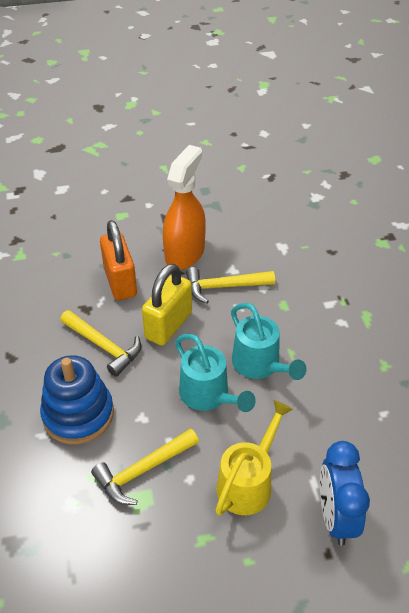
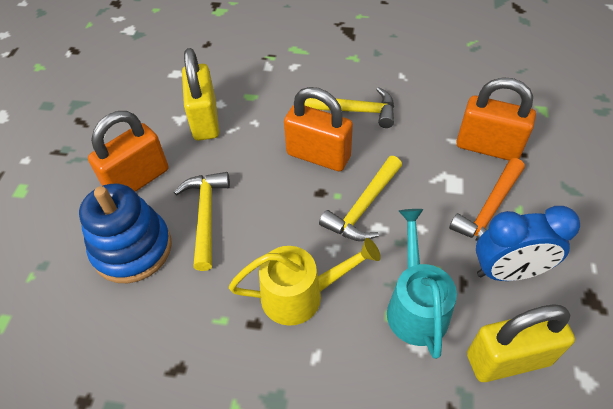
orange hammer: none = 0 -> [449,158,525,241] = 1
orange padlock: [100,220,137,300] = 1 -> [88,111,168,192] [284,87,353,171] [456,77,536,161] = 3
orange spray bottle: [163,145,206,270] = 1 -> none = 0
turquoise watering can: [175,334,256,412] [231,303,306,380] = 2 -> [387,209,457,359] = 1
yellow padlock: [142,264,192,346] = 1 -> [182,48,219,141] [467,304,575,382] = 2

